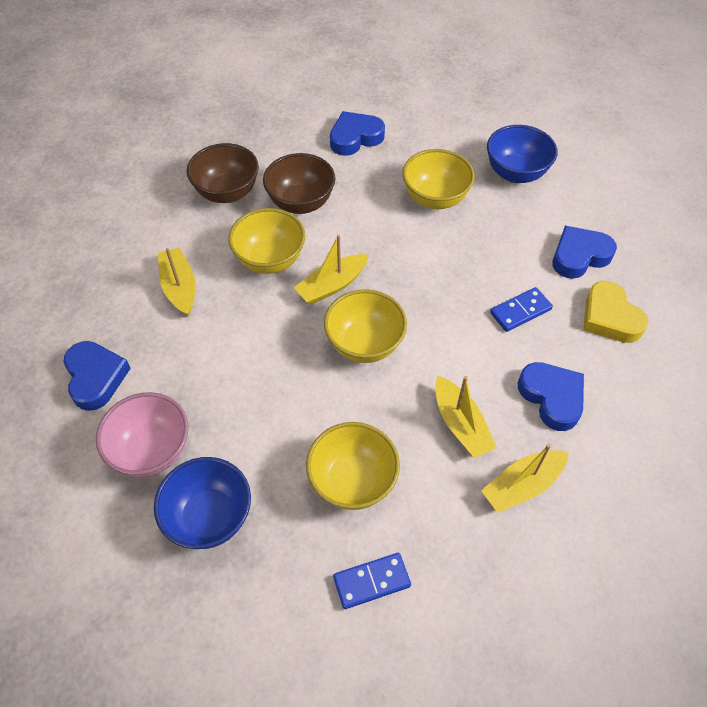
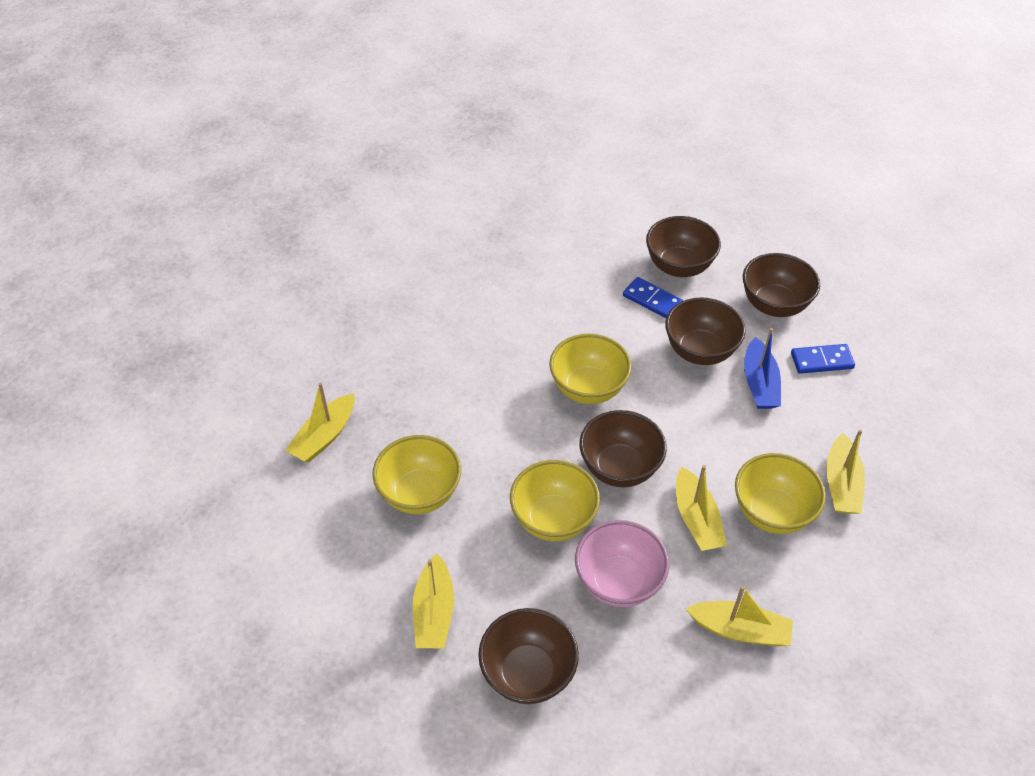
blue boat: none = 0 -> [744,328,781,409] = 1
blue bowl: [154,457,251,549] [487,125,557,183] = 2 -> none = 0
blue heart: [64,341,131,411] [330,111,385,156] [518,362,584,431] [552,226,617,279] = 4 -> none = 0
brown bowl: [187,143,259,203] [263,153,335,214] = 2 -> [478,608,579,704] [579,410,667,487] [646,216,721,277] [665,297,746,365] [743,253,820,317] = 5
yellow boat: [158,247,196,316] [294,235,369,304] [435,376,497,458] [481,444,569,513] = 4 -> [285,382,355,462] [412,553,454,649] [676,465,727,551] [686,586,793,646] [826,429,865,514] = 5
yellow heart: [583,281,648,343] = 1 -> none = 0

